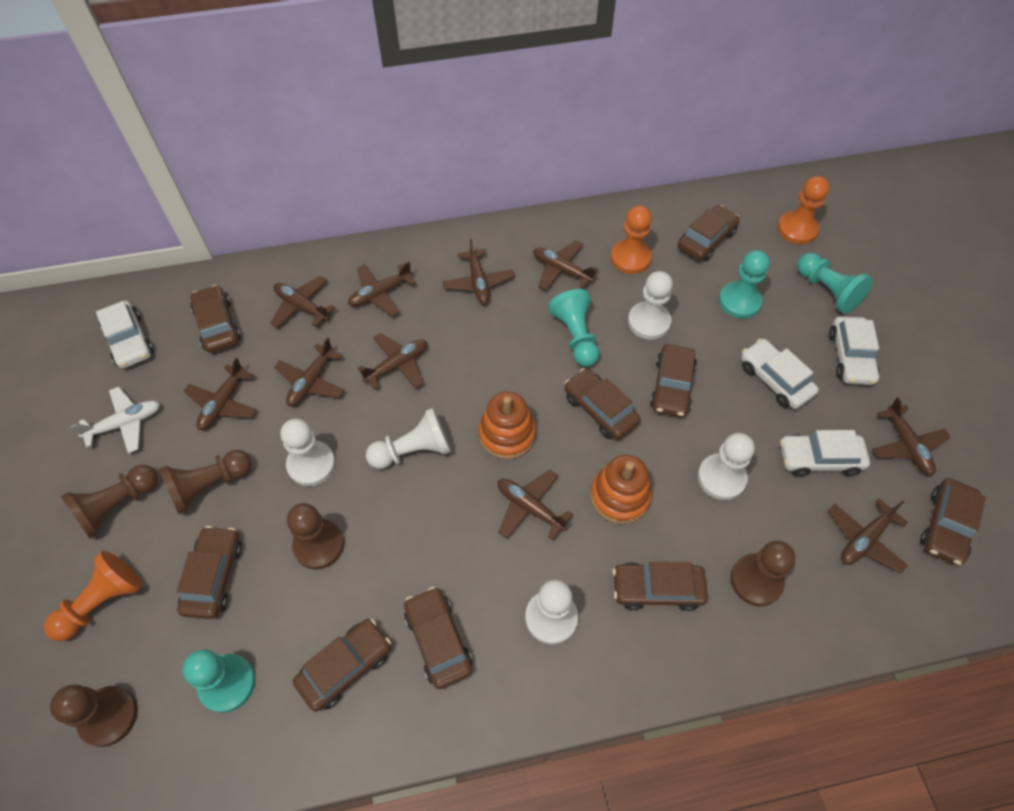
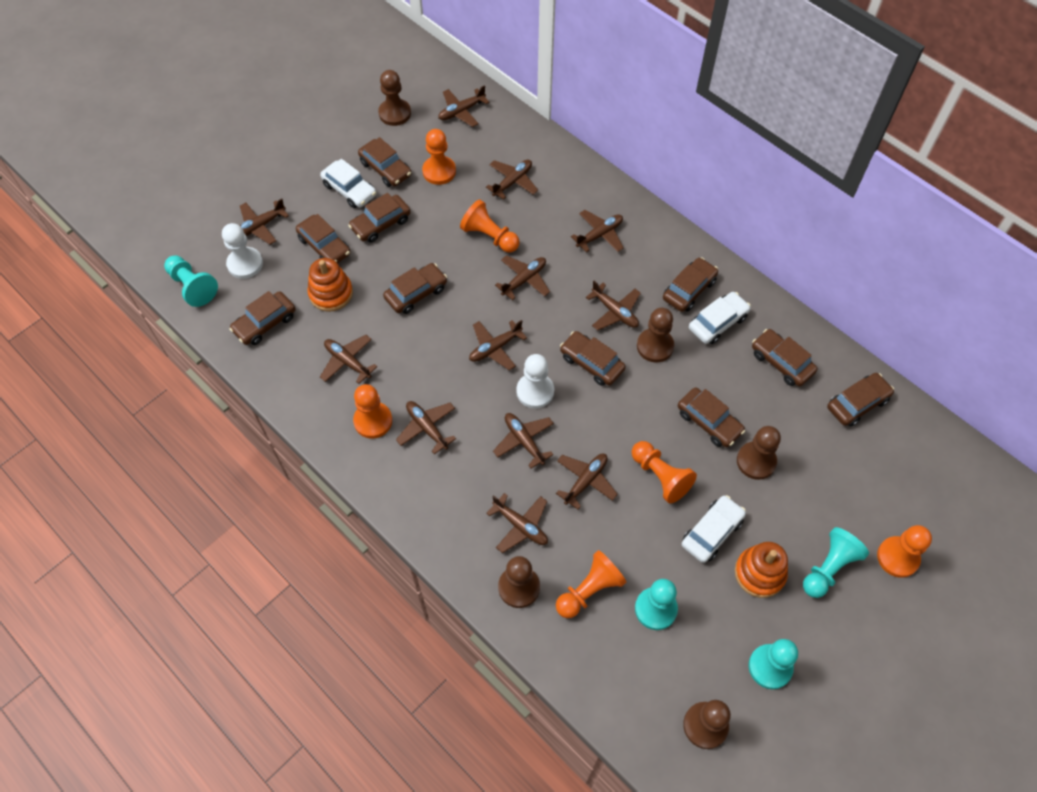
brown car: [177,526,242,619] [190,285,241,353] [293,619,391,712] [404,587,473,689] [564,368,640,440] [613,561,708,611] [650,344,697,417] [678,205,740,261] [920,478,986,565] = 9 -> [229,291,296,345] [296,214,351,263] [348,193,411,243] [358,137,412,187] [383,263,447,314] [560,331,626,386] [663,257,718,312] [678,388,745,447] [752,329,817,386] [827,373,894,427] = 10
brown plane: [183,358,257,430] [270,276,336,328] [274,337,345,406] [348,262,416,317] [357,333,427,390] [442,239,515,305] [497,470,573,540] [533,241,599,290] [828,499,908,573] [872,397,950,476] = 10 -> [240,198,289,245] [320,335,377,384] [396,401,456,454] [438,85,490,127] [469,320,527,371] [486,160,538,200] [486,493,548,553] [493,413,554,468] [495,255,550,300] [556,454,618,509] [571,210,624,252] [586,281,641,331] = 12
orange pawn: [44,551,142,641] [610,205,652,274] [777,176,830,244] = 3 -> [353,384,392,438] [422,129,456,185] [460,200,520,252] [556,550,626,618] [631,441,697,503] [877,525,932,578] = 6
white car: [96,300,154,369] [741,338,819,409] [780,430,870,477] [829,316,879,385] = 4 -> [320,159,376,208] [682,495,746,563] [689,292,751,344] = 3
white pawn: [280,419,335,486] [366,408,451,469] [525,580,578,645] [628,271,673,340] [698,433,755,500] = 5 -> [222,223,263,279] [516,354,554,409] = 2
white plane: [70,387,160,454] = 1 -> none = 0

